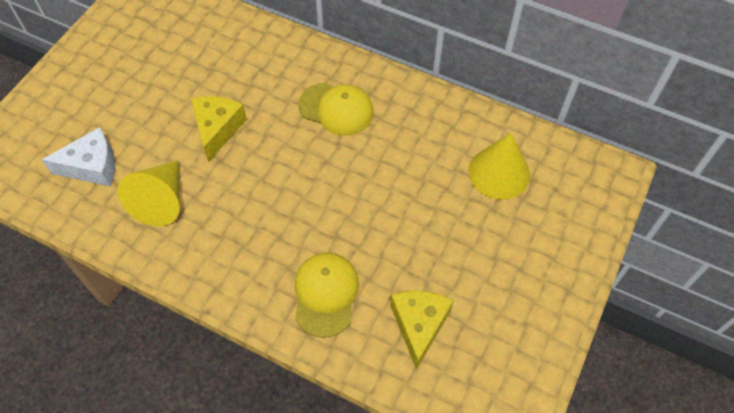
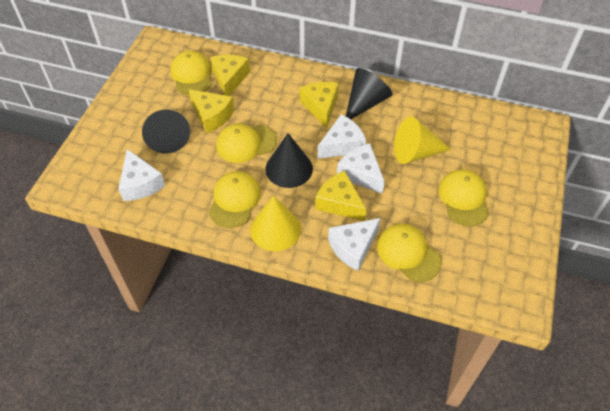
black cone: none = 0 -> [142,110,190,154] [265,133,313,188] [346,68,392,119] = 3
white cheese: [42,127,115,186] = 1 -> [118,149,165,201] [317,114,366,159] [328,218,381,271] [337,143,385,194] = 4
yellow cap: [295,252,359,338] [299,82,374,136] = 2 -> [171,51,212,95] [209,171,261,228] [216,124,277,163] [377,224,442,282] [439,169,489,226] = 5
yellow cheese: [191,96,247,162] [390,290,454,370] = 2 -> [188,89,234,133] [210,55,250,96] [300,82,339,129] [315,171,367,221] = 4

